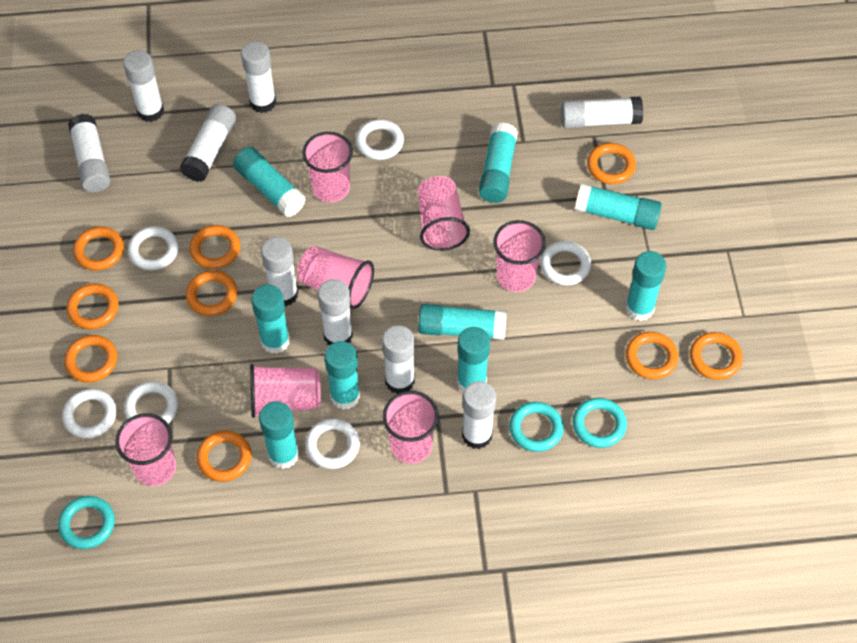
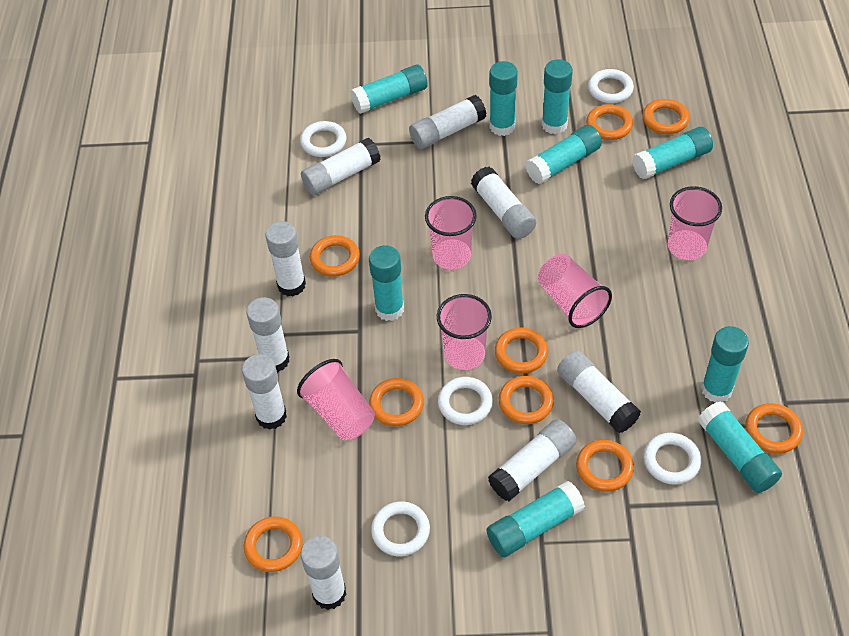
pink cup: [115,413,176,486] [250,364,321,418] [297,246,374,309] [302,132,353,203] [383,391,439,464] [418,176,470,251] [493,220,546,292] = 7 -> [297,359,375,440] [425,196,477,270] [437,294,492,370] [538,254,612,328] [668,186,722,260] = 5
turquoise ring: [58,496,115,549] [509,402,564,452] [573,398,627,448] = 3 -> none = 0
white ring: [62,389,117,438] [124,381,178,424] [128,226,179,270] [305,418,360,469] [356,119,404,160] [540,241,591,285] = 6 -> [300,121,346,157] [371,501,430,556] [438,377,493,425] [588,69,634,103] [644,433,701,485] = 5

